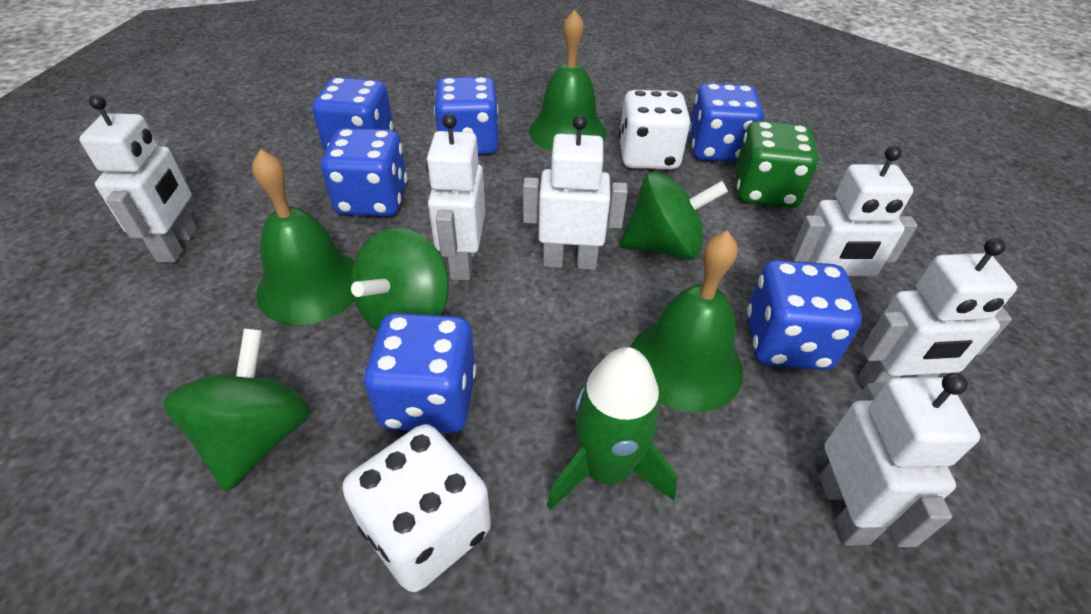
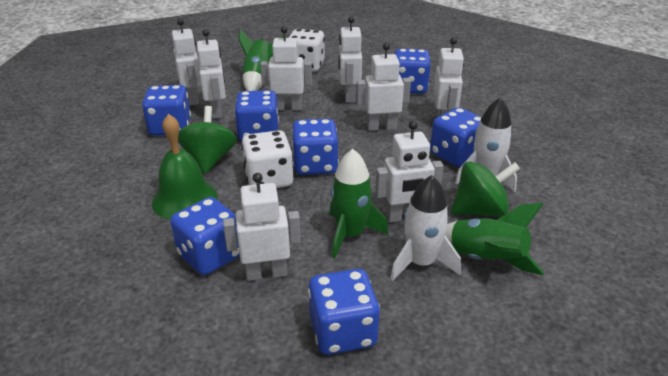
blue dice: [312,77,393,152] [321,128,407,216] [364,313,476,434] [434,77,499,155] [689,83,764,162] [747,260,862,370] = 6 -> [142,85,191,136] [170,197,240,275] [234,90,279,141] [292,119,339,175] [308,269,380,355] [394,49,430,94] [430,107,482,167] = 7
green bell: [252,149,354,325] [529,10,607,151] [630,231,743,412] = 3 -> [152,114,217,220] = 1
green dice: [736,121,819,208] = 1 -> none = 0
green rocket: [547,347,678,510] = 1 -> [238,29,283,91] [330,149,388,258] [445,203,544,275] = 3
green spinning top: [163,329,311,492] [351,228,449,331] [620,172,728,260] = 3 -> [178,106,237,174] [451,161,520,217] = 2
white robot: [79,95,197,263] [426,114,485,281] [523,115,628,270] [791,146,918,294] [819,373,980,547] [858,238,1017,389] = 6 -> [172,19,201,105] [197,29,226,119] [223,173,301,281] [260,27,312,110] [339,17,362,103] [356,43,411,131] [375,121,444,222] [434,37,464,117] = 8
white rocket: none = 0 -> [390,175,461,281] [455,97,517,192] = 2

